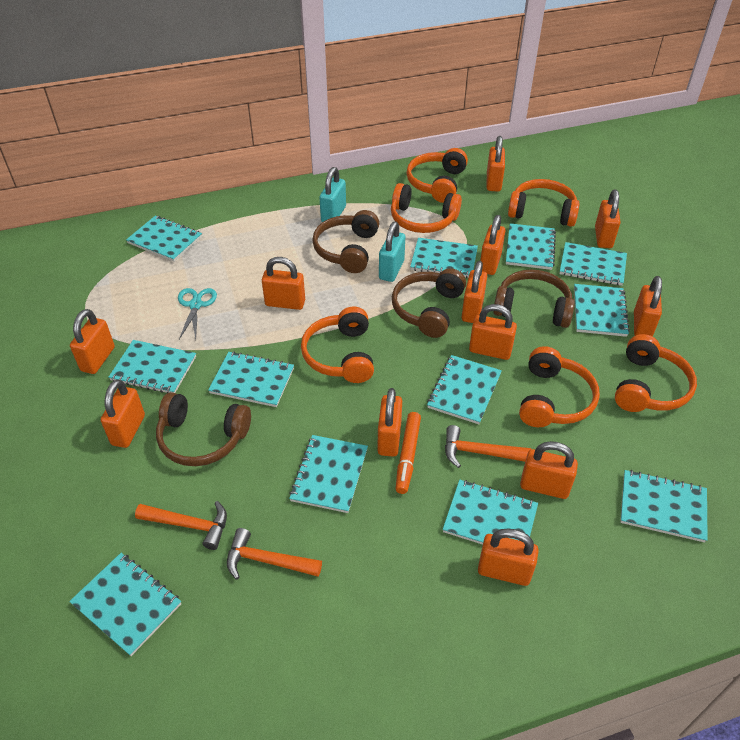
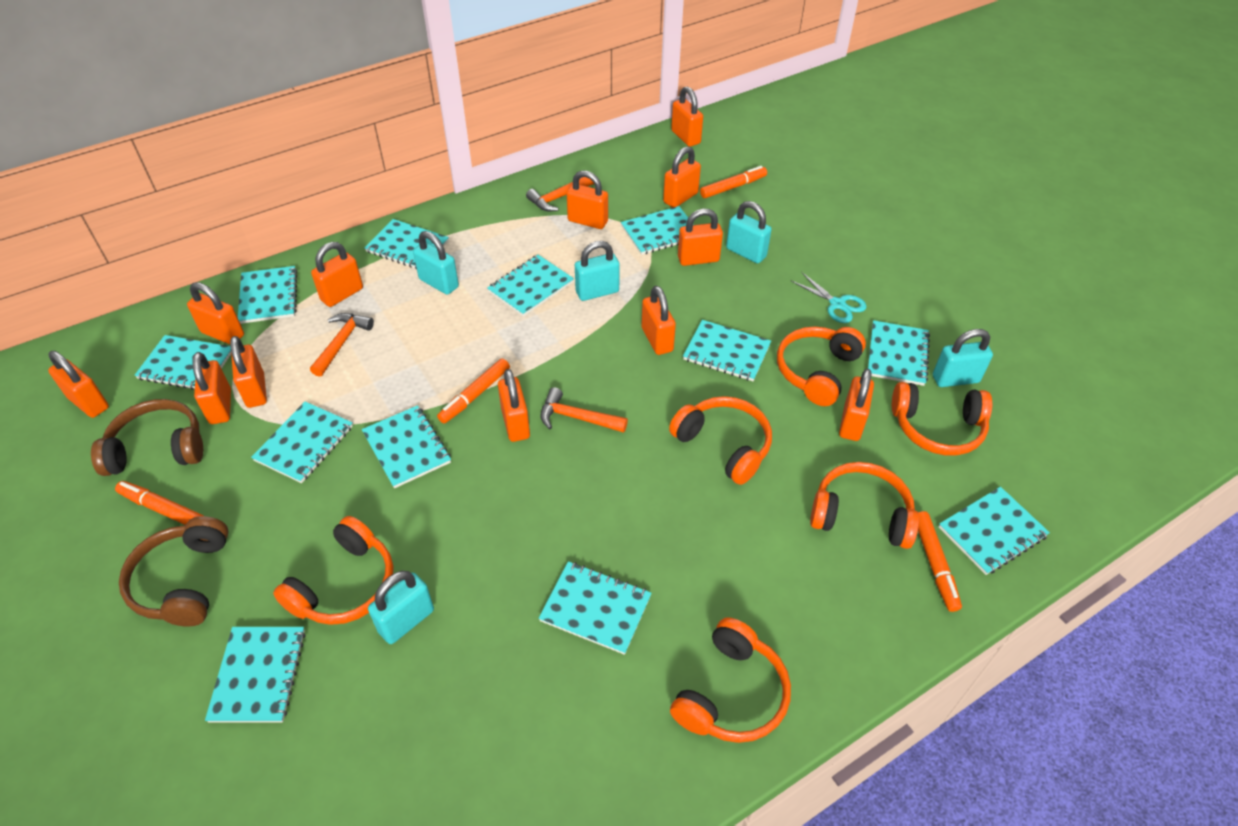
brown headphones: [156,392,251,466] [312,210,379,273] [392,268,466,338] [493,269,575,328] = 4 -> [91,399,203,476] [119,516,229,627] = 2
orange marker: [396,412,421,494] = 1 -> [115,481,204,525] [437,359,510,424] [700,166,767,198] [918,511,962,612] = 4
turquoise padlock: [319,167,346,222] [379,221,405,282] = 2 -> [368,571,434,644] [413,231,459,295] [575,241,620,301] [726,201,772,263] [933,329,993,387] = 5

